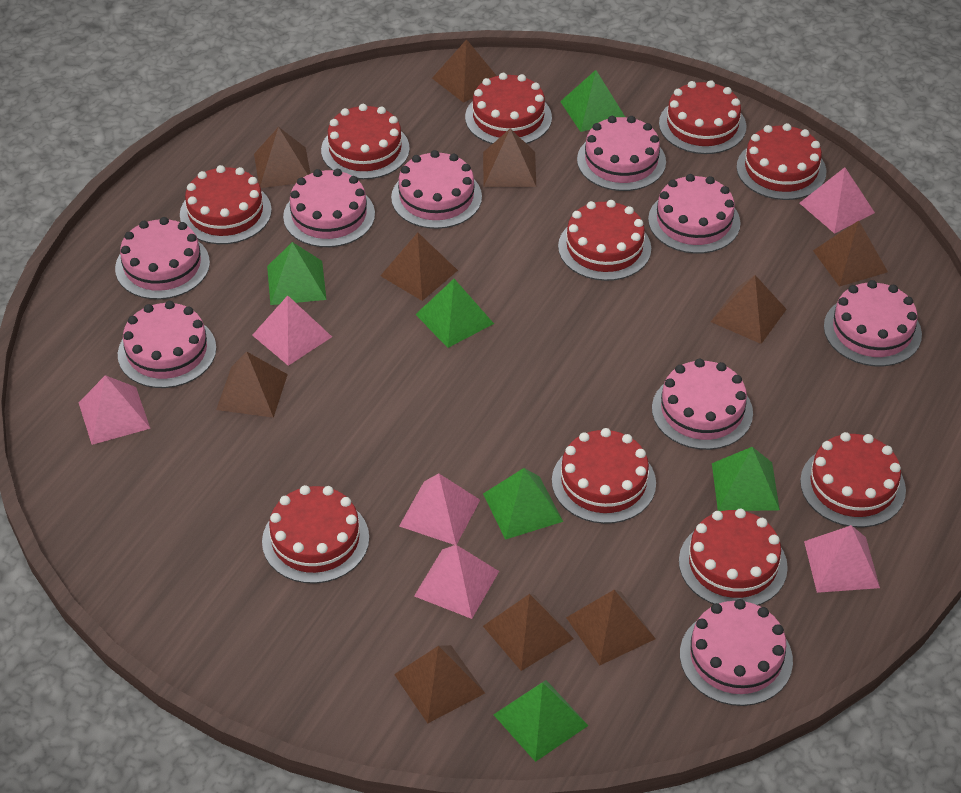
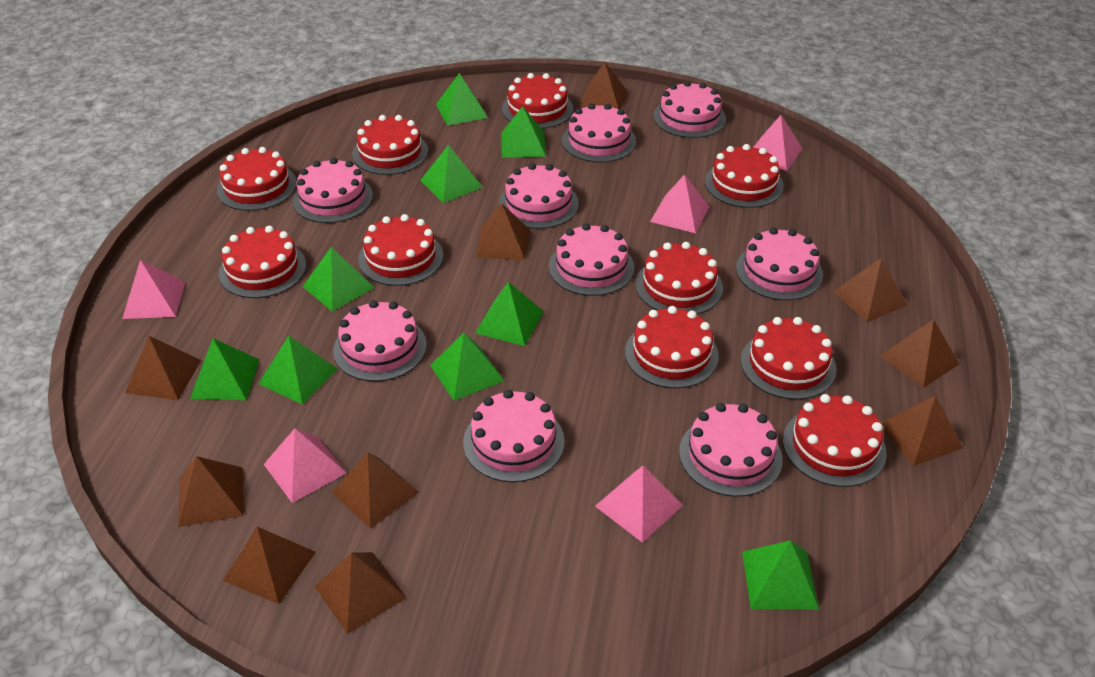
green pyramid: [267,242,327,305] [415,279,494,348] [483,468,563,540] [493,680,588,762] [560,70,625,132] [712,447,780,511] = 6 -> [190,338,259,400] [258,336,338,405] [303,247,374,312] [420,145,483,203] [430,333,504,401] [436,73,488,126] [475,282,544,346] [501,106,546,158] [742,540,819,609] = 9
pink pyramid: [79,375,150,445] [252,295,332,366] [399,473,480,545] [414,545,499,619] [800,167,875,234] [804,525,880,593] = 6 -> [122,260,186,319] [264,428,346,503] [595,466,683,543] [650,174,710,233] [754,115,803,171] = 5

